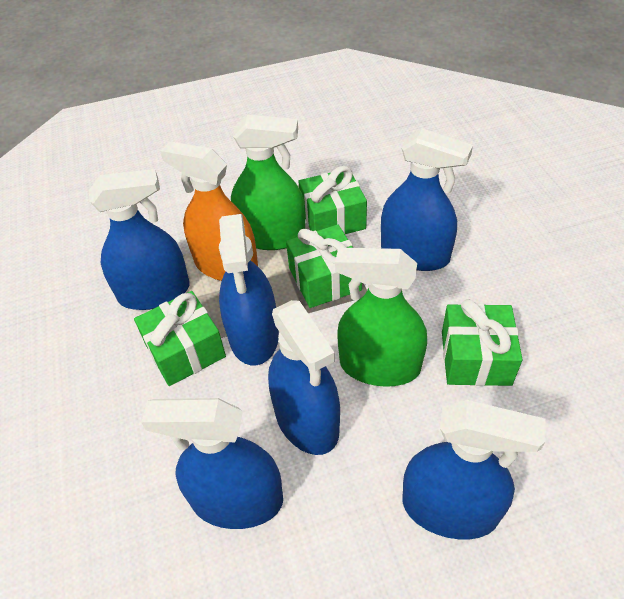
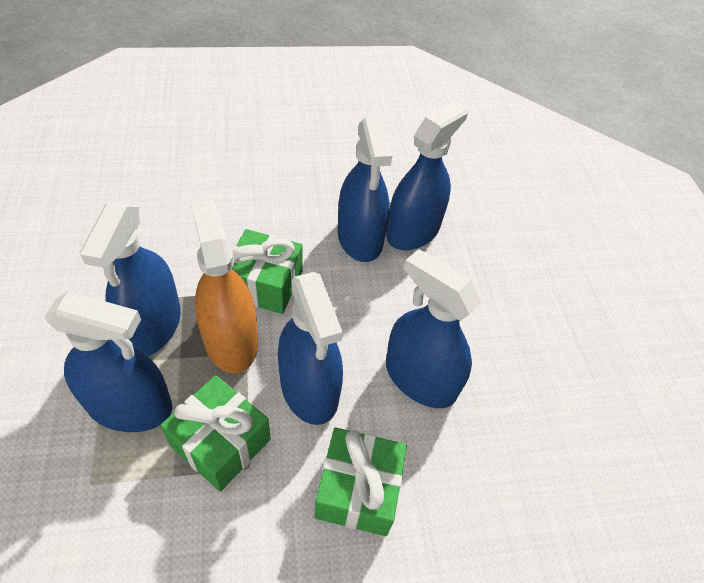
green gift: [134,291,226,386] [286,224,362,308] [298,166,367,234] [442,299,523,386] = 4 -> [160,375,271,492] [232,229,303,314] [314,428,407,536] = 3
green spray bottle: [231,114,305,250] [335,247,427,387] = 2 -> none = 0

